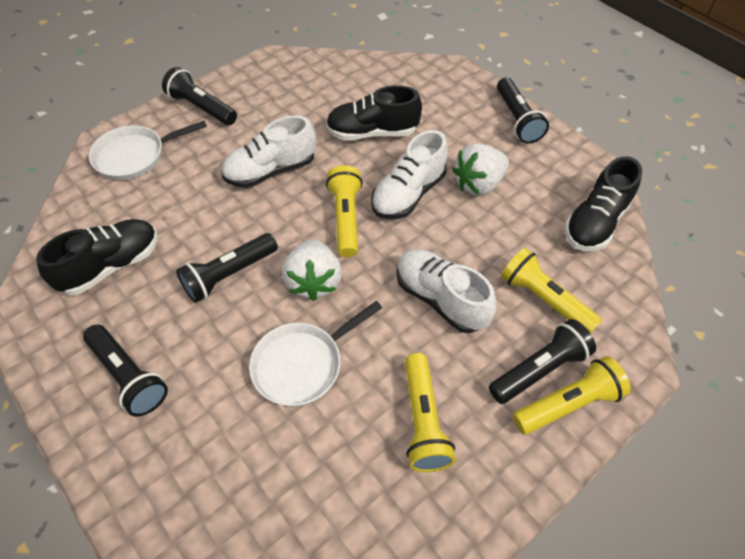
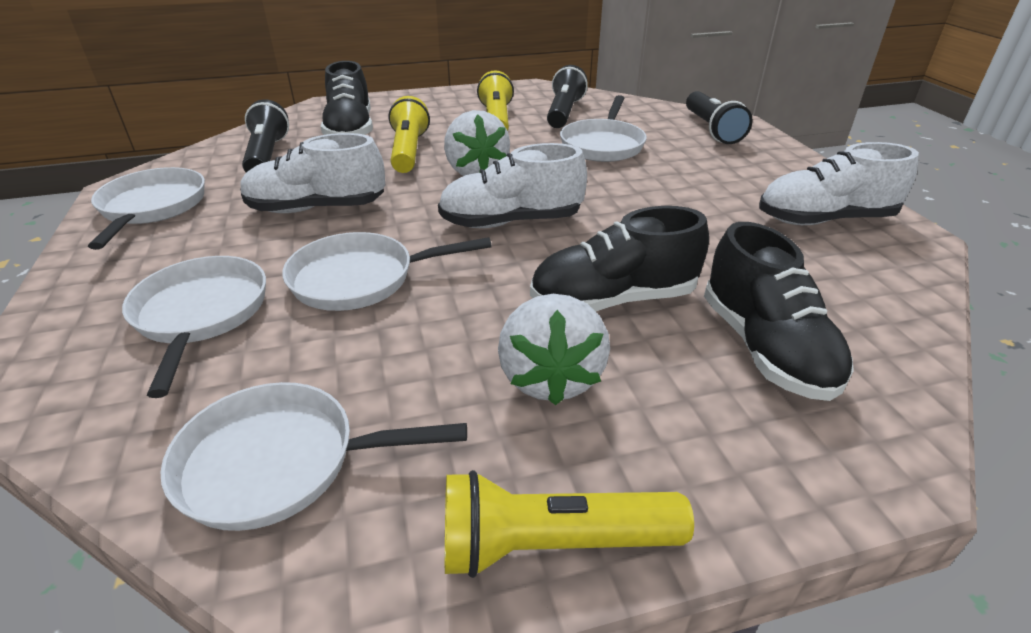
black flashlight: [83,325,168,417] [162,67,237,125] [176,233,278,303] [489,319,596,404] [497,78,549,144] = 5 -> [242,99,289,173] [547,65,588,128] [686,91,753,144] = 3
white pan: [89,121,207,180] [249,301,382,407] = 2 -> [88,167,205,250] [122,256,266,398] [160,382,467,531] [282,232,492,311] [560,95,647,162] = 5
yellow flashlight: [326,165,363,257] [405,353,455,472] [501,248,602,333] [513,356,631,434] = 4 -> [388,96,430,173] [445,470,694,578] [477,70,514,131] = 3

